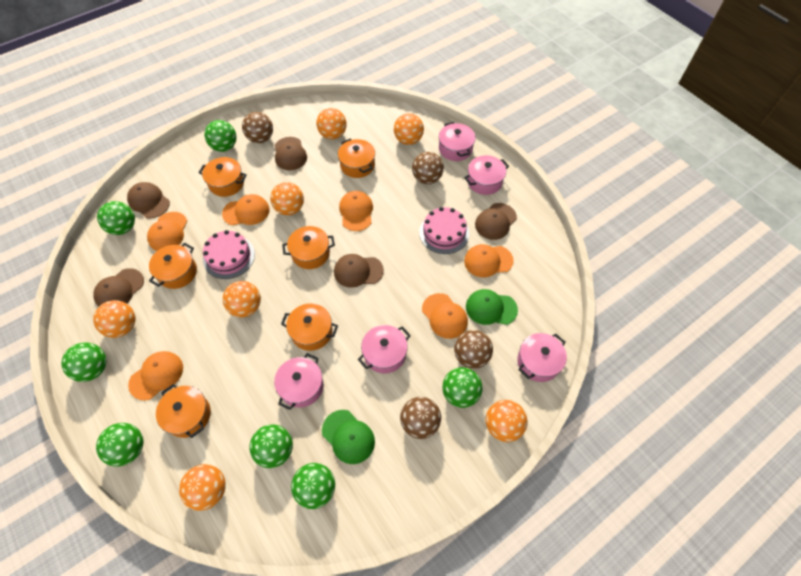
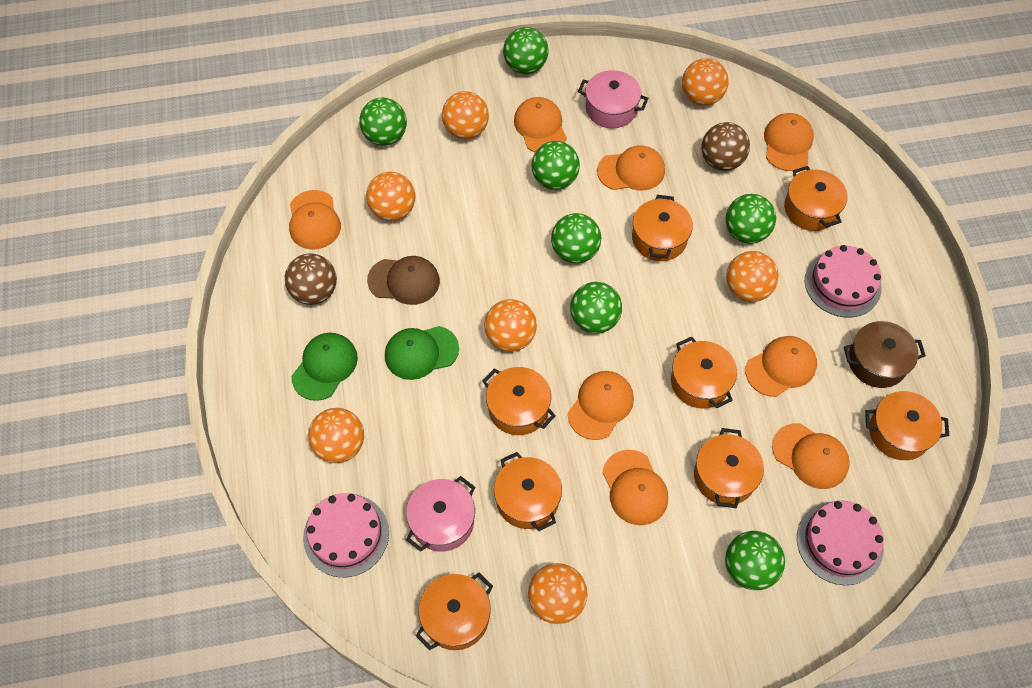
brown ball: [242,112,273,143] [400,397,441,439] [412,152,444,184] [454,330,493,369] = 4 -> [285,253,337,305] [702,122,750,171] = 2
brown cap: [93,268,144,307] [127,182,170,219] [274,137,307,170] [334,254,384,288] [475,203,517,240] = 5 -> [367,256,440,305] = 1
brown pot: none = 0 -> [844,321,926,388] = 1
orange cap: [128,351,183,401] [147,212,187,251] [222,194,270,225] [339,191,373,231] [422,293,468,339] [464,244,514,277] = 6 -> [289,190,341,250] [514,97,567,152] [568,371,634,440] [597,146,665,191] [602,450,668,525] [745,336,817,397] [764,113,814,171] [772,423,850,489] = 8
orange pot: [149,243,197,289] [156,384,211,438] [198,157,247,197] [281,303,338,351] [282,226,335,269] [338,139,375,178] = 6 -> [416,573,493,650] [482,367,556,435] [494,452,562,531] [632,195,693,261] [671,337,737,408] [694,428,764,508] [784,166,847,231] [865,391,949,460] = 8
pink cake: [203,230,255,279] [419,207,469,254] = 2 -> [303,493,389,577] [797,501,884,585] [805,245,882,318] = 3
pink pot: [274,353,323,410] [358,325,411,373] [439,122,476,161] [464,155,509,195] [517,333,567,382] = 5 -> [406,476,475,552] [578,70,648,129] = 2

